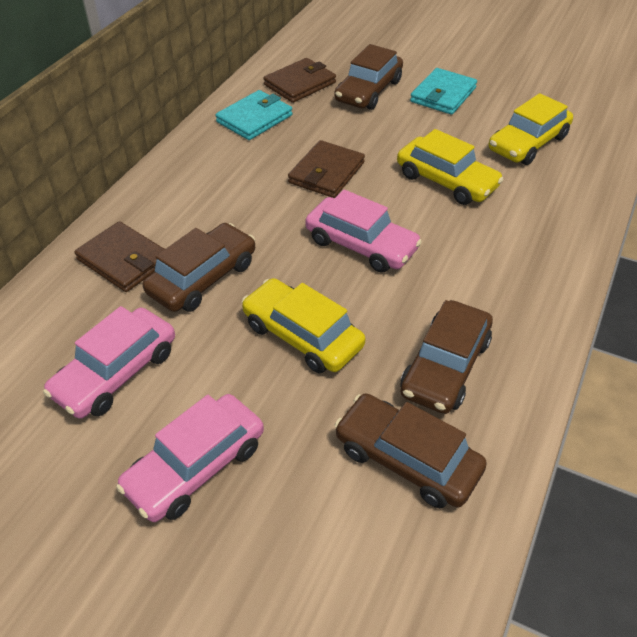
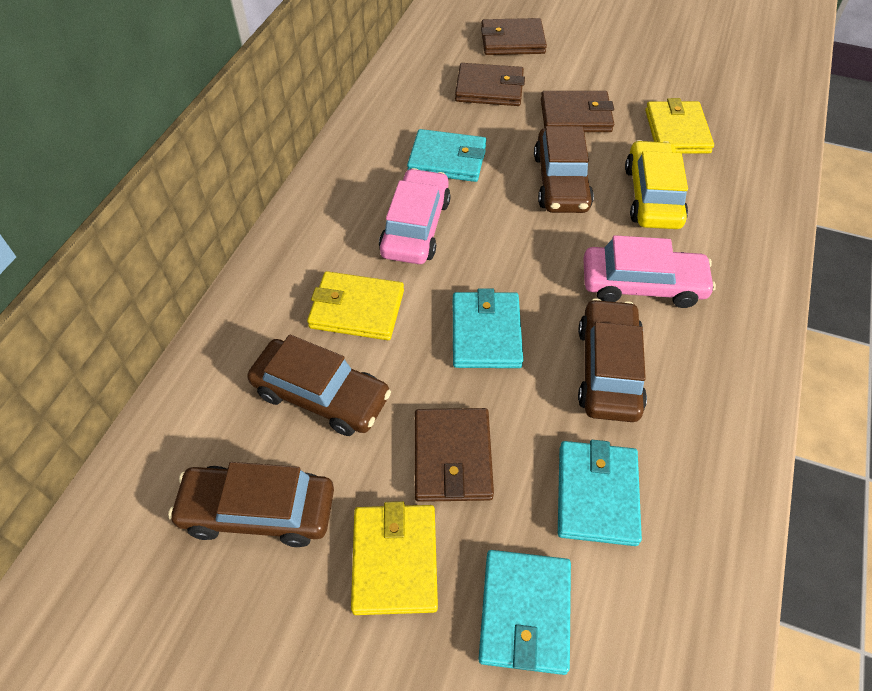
brown wallet: [74,221,165,292] [264,58,336,103] [288,140,365,198] = 3 -> [415,408,494,502] [455,63,525,106] [481,18,547,55] [541,91,614,132] = 4
pink car: [43,306,175,419] [116,394,264,522] [305,190,422,273] = 3 -> [379,168,451,264] [583,235,716,308] = 2
turquoise wallet: [216,90,292,140] [410,68,477,115] = 2 -> [407,129,486,182] [453,288,523,368] [478,550,571,675] [558,440,642,546] = 4
yellow car: [242,278,365,373] [397,129,504,205] [489,93,573,165] = 3 -> [625,140,688,229] = 1
yellow wallet: none = 0 -> [307,271,404,340] [351,501,438,615] [645,98,714,154] = 3

